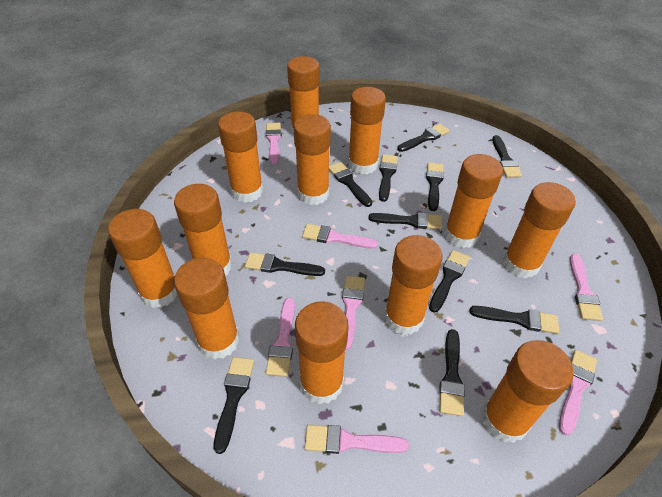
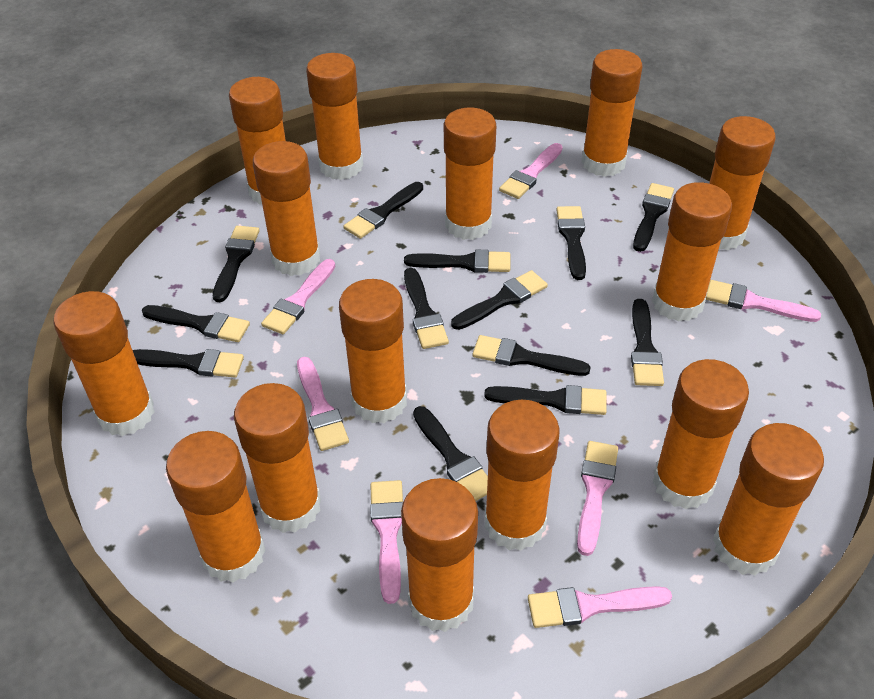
black brush: [213,357,254,454] [245,252,325,276] [329,162,372,207] [368,212,442,229] [379,154,398,202] [397,124,450,152] [426,162,444,211] [429,250,470,313] [439,329,465,416] [469,306,559,334] [492,135,522,178] = 11 -> [133,349,244,378] [142,305,250,342] [213,226,259,302] [343,182,423,239] [404,250,510,273] [404,268,449,349] [413,406,488,501] [451,270,548,330] [472,335,591,376] [484,385,607,415] [556,206,586,280] [631,299,664,386] [633,183,674,252] = 13
orange glue stick: [108,209,178,308] [174,184,232,276] [174,258,239,359] [218,111,263,203] [287,56,320,137] [293,114,331,205] [295,301,349,404] [348,87,386,174] [384,235,443,335] [444,154,503,248] [482,340,574,443] [503,182,576,279] = 12 -> [53,291,155,436] [166,431,266,582] [229,77,286,204] [234,383,321,533] [253,141,320,276] [306,53,363,180] [339,279,407,423] [401,478,478,632] [444,107,496,240] [485,400,560,551] [581,49,643,177] [652,182,732,321] [653,359,749,509] [709,116,776,250] [713,423,824,576] = 15

